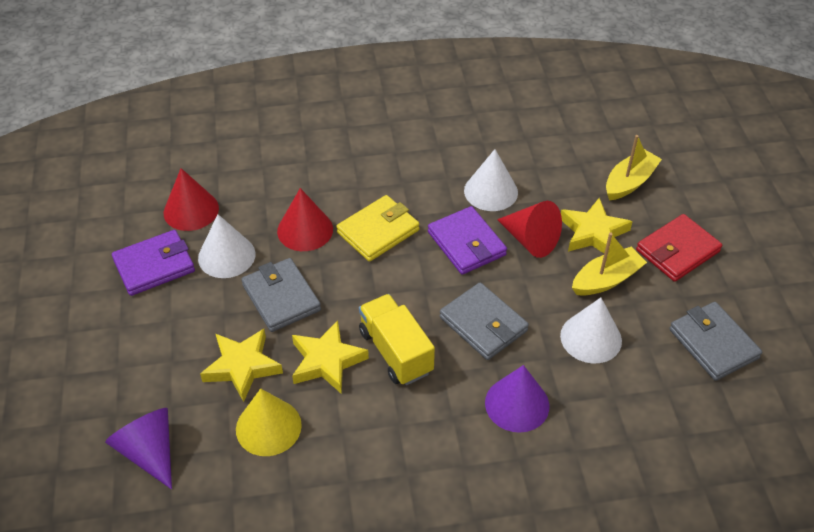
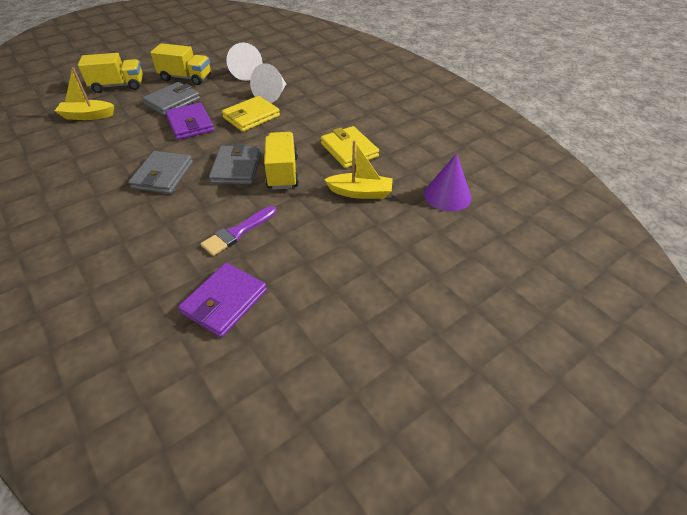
purple brush: none = 0 -> [201,206,276,256] = 1
purple cone: [105,408,172,489] [485,365,549,433] = 2 -> [424,153,471,212] = 1
red cone: [164,168,219,231] [277,188,333,251] [497,201,562,258] = 3 -> none = 0
red wallet: [636,214,722,282] = 1 -> none = 0
white cone: [198,214,256,278] [464,149,518,211] [560,298,622,363] = 3 -> [227,42,263,81] [250,63,286,103] = 2
yellow cone: [236,388,302,456] = 1 -> none = 0
yellow star: [200,329,283,402] [292,320,369,394] [561,198,633,253] = 3 -> none = 0
yellow truck: [359,294,435,385] = 1 -> [78,53,143,93] [150,43,211,85] [264,132,299,190] = 3
yellow wallet: [336,195,420,262] = 1 -> [222,96,280,132] [321,126,379,168] = 2

